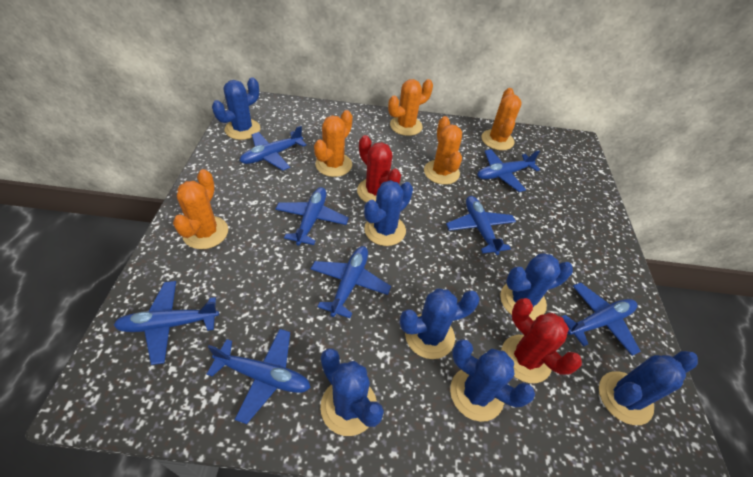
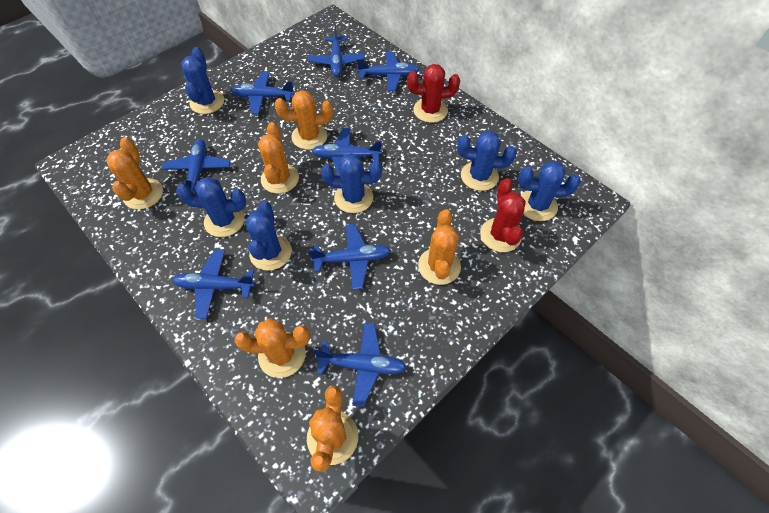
blue cactus: [212,77,260,140] [320,349,384,436] [364,180,413,246] [400,289,480,359] [450,339,535,422] [500,253,573,321] [599,351,698,425] = 7 -> [176,177,246,237] [181,47,224,114] [245,201,292,271] [321,153,382,213] [457,131,517,191] [518,161,581,221] = 6
orange cactus: [173,169,228,249] [314,110,353,177] [388,79,433,136] [424,116,462,185] [482,88,522,150] = 5 -> [107,137,163,210] [234,318,310,378] [258,122,299,194] [275,90,333,150] [307,386,358,472] [418,209,461,285] = 6

